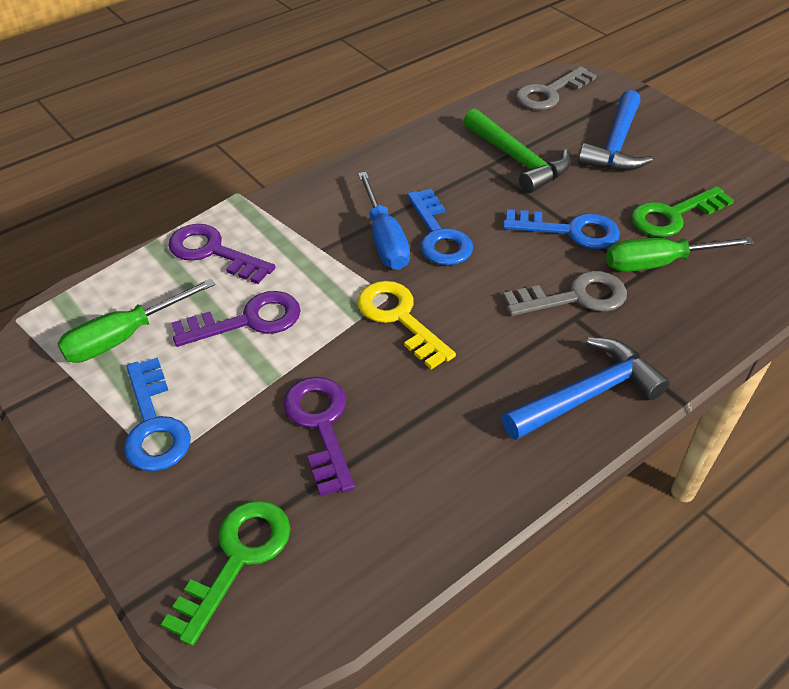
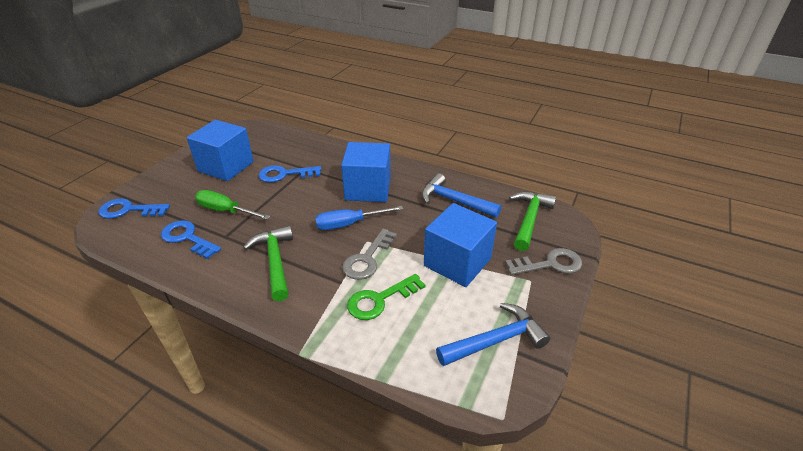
blue cube: none = 0 -> [187,120,254,181] [341,142,391,202] [424,203,497,287] = 3
green hammer: [463,108,571,193] = 1 -> [243,225,293,301] [509,191,556,251] = 2
green key: [161,500,291,646] [631,186,734,237] = 2 -> [347,274,426,320] = 1
green screwdriver: [58,278,215,363] [606,237,754,272] = 2 -> [195,190,271,220] = 1
purple key: [168,224,275,284] [172,291,301,347] [283,377,355,496] = 3 -> none = 0
yellow key: [357,281,456,369] = 1 -> none = 0

